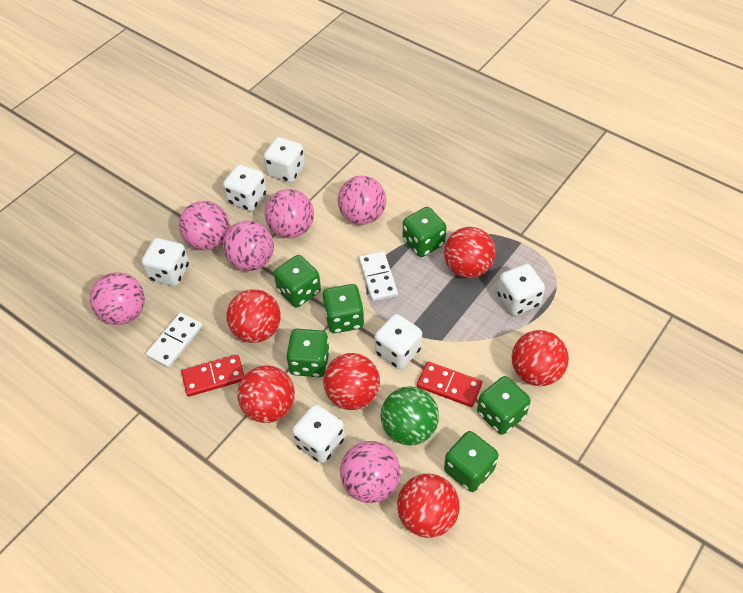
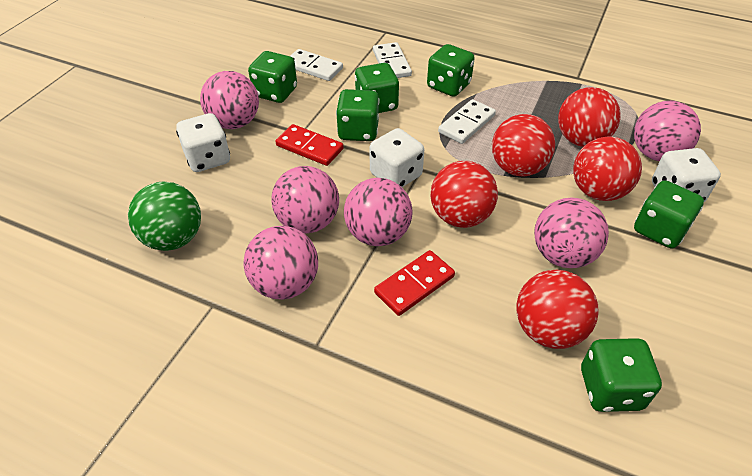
red ball: [227,289,281,343] [237,365,295,423] [323,353,380,410] [397,474,460,538] [444,227,496,278] [512,330,569,386] = 6 -> [430,161,498,228] [492,114,555,176] [517,270,599,349] [558,87,621,147] [573,136,642,201] = 5
white dice: [142,238,189,286] [223,164,267,211] [264,137,305,183] [292,404,345,463] [374,314,422,369] [497,264,545,315] = 6 -> [176,113,230,172] [369,128,424,187] [652,148,721,202] = 3
white domino: [146,312,203,368] [359,251,398,302] = 2 -> [290,49,343,81] [373,42,412,78] [438,99,496,144] = 3

